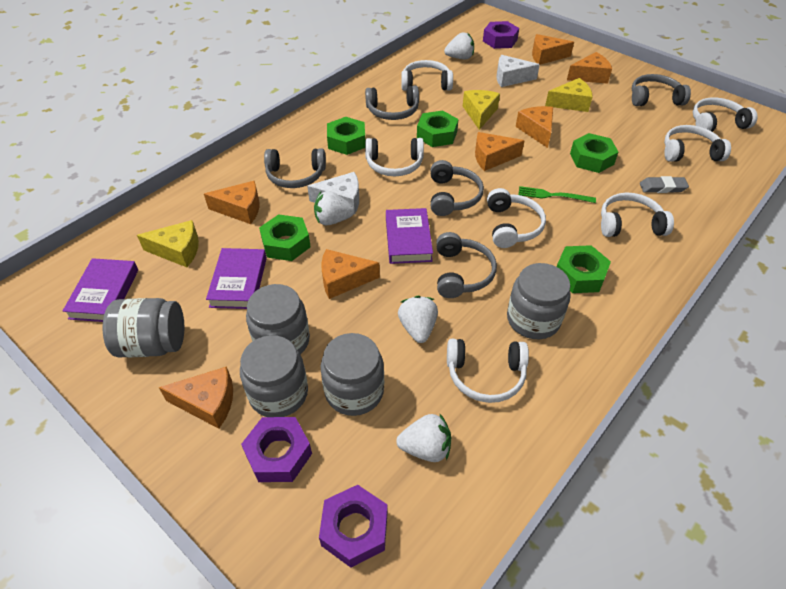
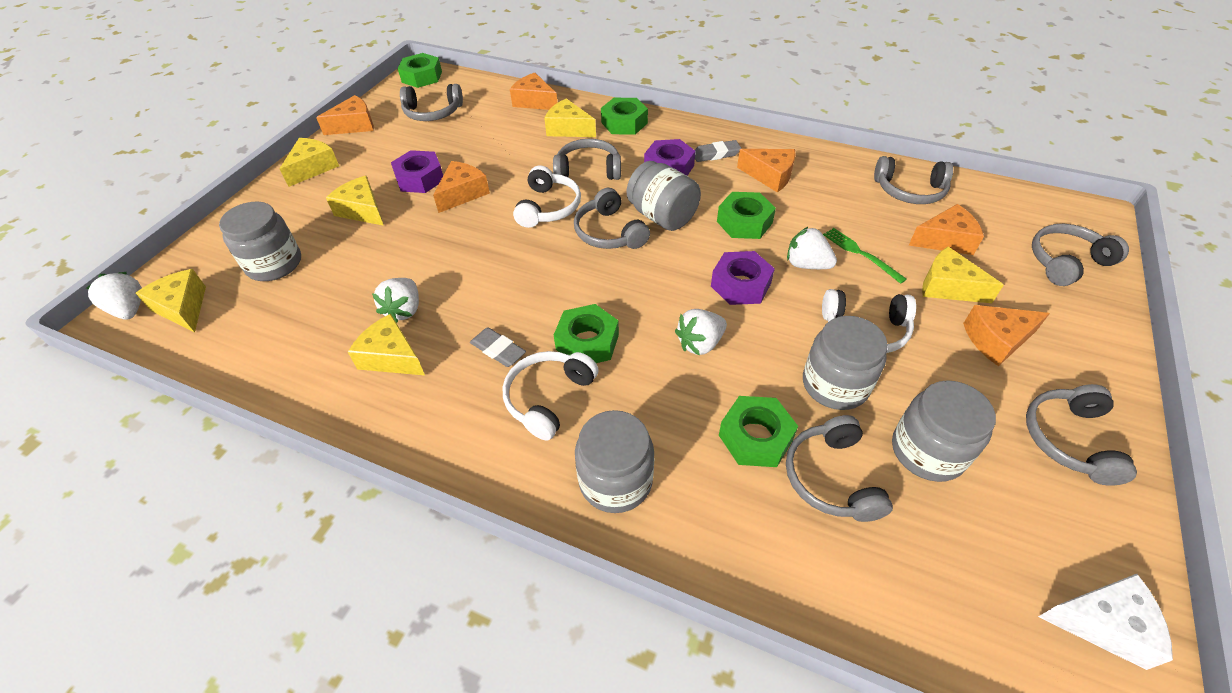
grey eraser: [640,176,689,193] = 1 -> [470,327,526,367] [695,140,741,162] = 2
grey headphones: [264,148,326,188] [365,85,419,120] [431,160,484,216] [436,232,497,298] [632,74,691,106] = 5 -> [400,84,463,121] [553,139,621,180] [574,188,650,249] [786,415,893,522] [874,156,953,204] [1026,384,1137,486] [1032,224,1129,286] = 7
orange cheese: [159,367,233,429] [204,181,259,224] [322,249,380,299] [475,132,525,171] [516,106,553,148] [532,34,574,65] [567,52,612,84] = 7 -> [316,95,374,135] [433,161,490,213] [510,72,557,110] [737,149,796,192] [909,204,984,255] [963,305,1050,366] = 6
purple book: [63,258,138,322] [206,248,267,309] [386,208,433,264] = 3 -> none = 0
white cheese: [307,172,359,215] [496,55,540,87] = 2 -> [1038,574,1173,670] = 1
white headphones: [365,138,424,176] [401,60,453,91] [447,339,529,403] [487,188,546,248] [601,192,674,237] [664,125,731,162] [693,97,758,132] = 7 -> [503,351,599,440] [513,166,581,228] [822,289,916,353] = 3
yellow cheese: [137,220,199,267] [463,90,500,130] [545,78,593,112] = 3 -> [135,269,206,332] [280,138,339,187] [326,176,384,226] [348,314,425,375] [544,98,596,137] [922,247,1004,303] = 6

